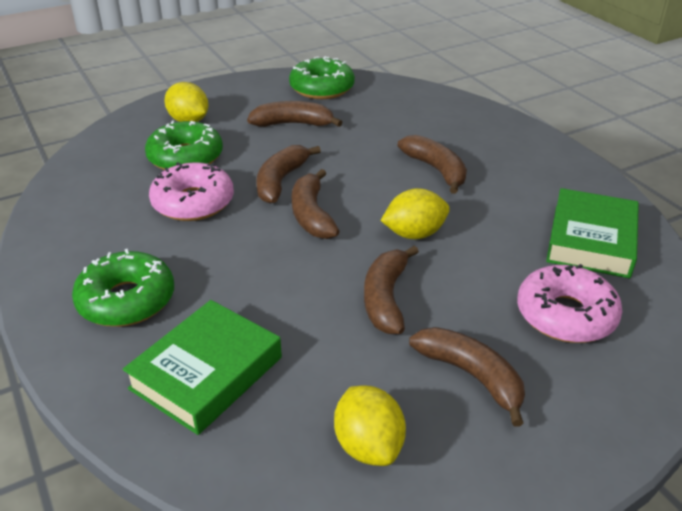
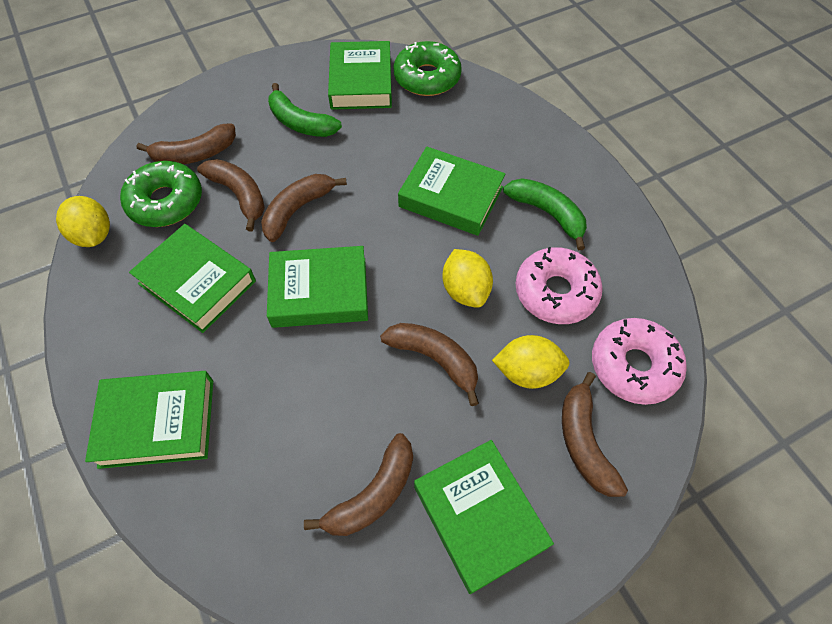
green banana: none = 0 -> [268,83,342,137] [503,178,587,250] = 2
green book: [123,300,282,435] [546,188,639,278] = 2 -> [85,371,213,469] [129,224,256,333] [267,246,368,328] [328,41,392,110] [398,147,505,236] [414,440,554,594] = 6
green donut: [72,249,174,327] [145,121,223,170] [289,56,355,99] = 3 -> [120,161,202,227] [393,41,462,96] = 2

